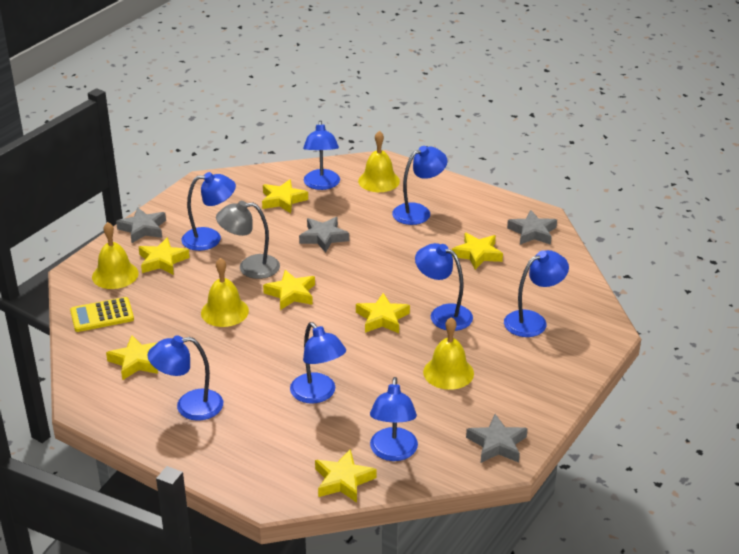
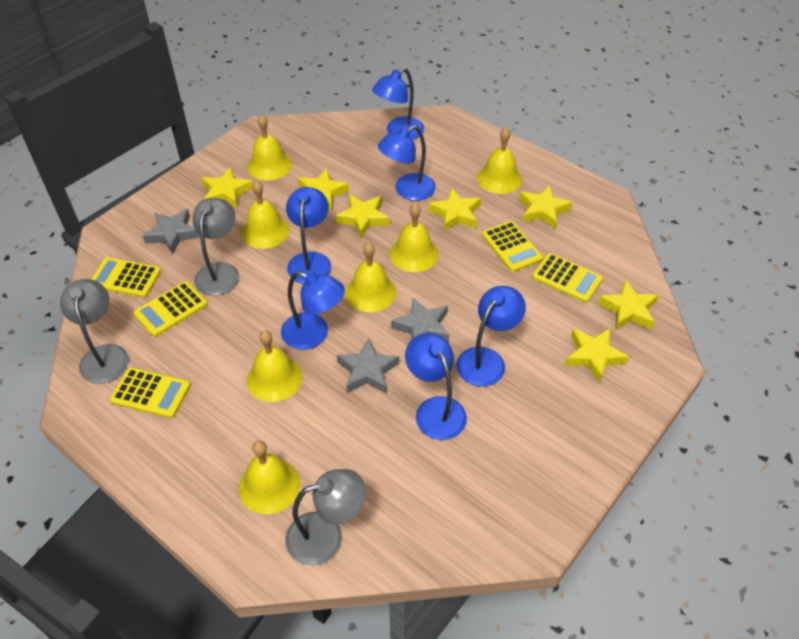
blue lamp: [148,335,223,421] [181,172,236,251] [290,322,346,404] [303,120,340,190] [370,377,418,461] [392,146,448,225] [415,243,473,331] [504,250,569,337] = 8 -> [281,271,345,350] [286,187,331,284] [372,68,424,140] [378,125,436,201] [405,333,467,440] [456,286,526,387] = 6
grey lamp: [216,201,280,279] = 1 -> [60,279,129,384] [193,198,239,296] [285,469,366,566] = 3
grey star: [116,208,166,243] [299,217,349,253] [466,414,528,463] [507,210,557,245] = 4 -> [142,209,200,255] [337,339,399,393] [391,298,449,342] = 3
yellow bell: [92,222,139,289] [201,258,249,327] [358,131,400,192] [423,317,474,390] = 4 -> [239,441,300,514] [241,180,289,249] [247,114,292,180] [247,330,303,402] [345,242,396,312] [390,203,439,272] [477,128,522,194] = 7
yellow calculator: [70,297,134,332] = 1 -> [91,257,161,298] [110,367,191,418] [133,281,208,337] [482,221,543,272] [532,253,603,303] = 5

